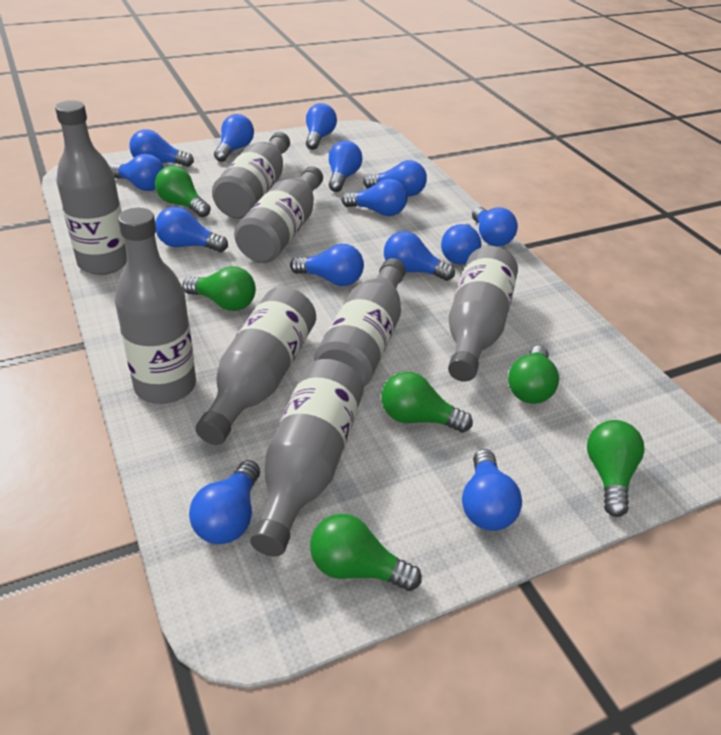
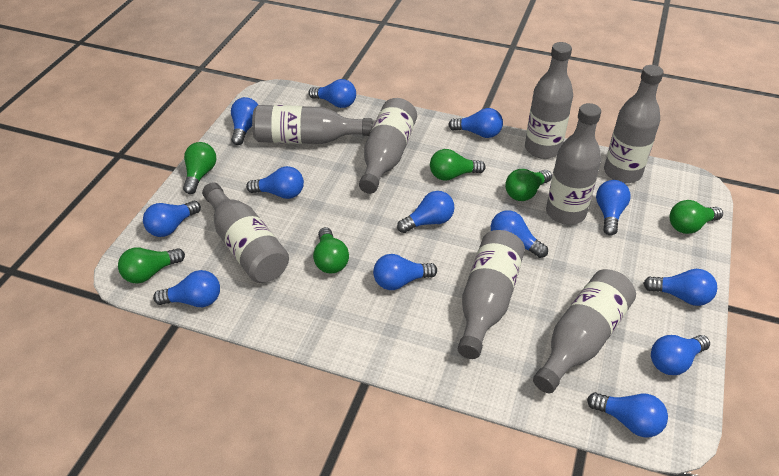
blue light bulb: [110,154,164,191] [129,129,194,167] [155,207,228,252] [189,460,260,544] [214,114,254,162] [290,244,364,286] [306,103,337,150] [329,141,363,192] [341,179,407,216] [363,160,427,197] [384,231,455,281] [441,223,481,264] [462,449,522,531] [472,207,518,246] = 14 -> [143,201,201,237] [153,270,220,307] [231,97,258,145] [246,166,304,199] [308,79,356,108] [373,254,437,290] [397,191,455,233] [448,108,503,138] [491,210,548,258] [587,392,668,437] [596,180,631,236] [643,269,717,306] [651,335,710,375] = 13

